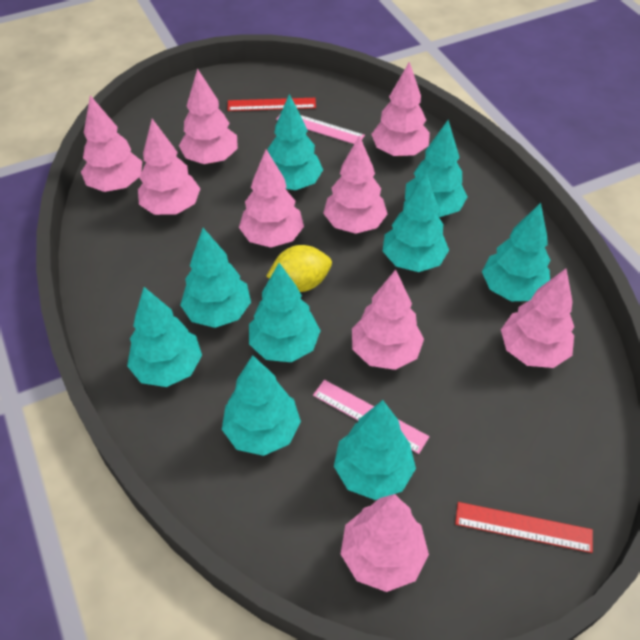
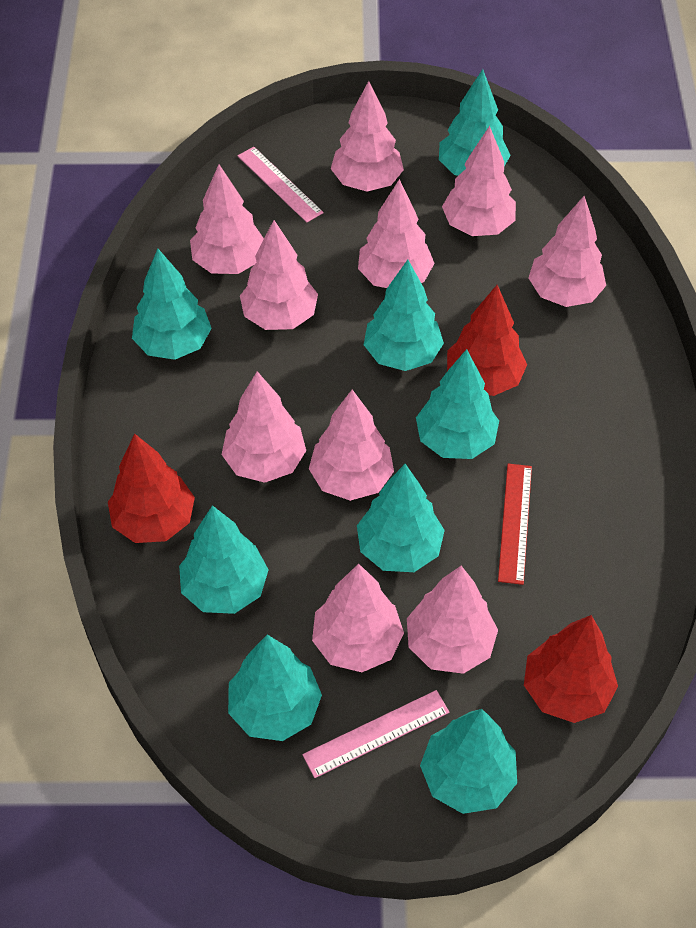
pink tree: [81,95,142,192] [138,119,200,215] [179,68,238,164] [239,149,304,247] [323,135,387,234] [341,494,429,592] [352,269,424,370] [371,62,430,156] [501,269,574,368] = 9 -> [190,165,264,274] [222,371,306,483] [240,220,318,330] [309,390,394,501] [312,564,404,672] [331,81,404,192] [358,179,435,288] [407,566,498,674] [442,126,516,236] [528,196,606,307] = 10
red ruler: [227,98,316,111] [455,502,593,553] = 2 -> [498,464,532,585] = 1
red tree: none = 0 -> [108,434,195,543] [447,285,527,396] [524,615,618,723] = 3
turquoise tree: [127,287,202,387] [180,228,251,328] [222,355,301,456] [249,263,321,362] [268,94,323,190] [334,400,416,500] [383,173,449,272] [405,120,467,217] [482,203,550,301] = 9 -> [132,249,212,360] [179,505,269,614] [228,635,322,741] [357,464,445,572] [364,260,444,371] [416,349,499,459] [420,709,517,814] [439,69,510,176] = 8
yellow lemon: [266,245,332,292] = 1 -> none = 0

